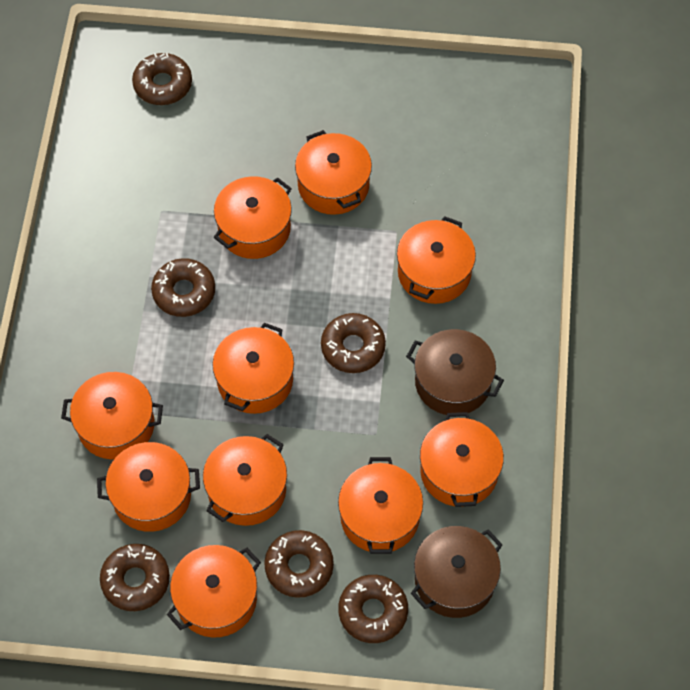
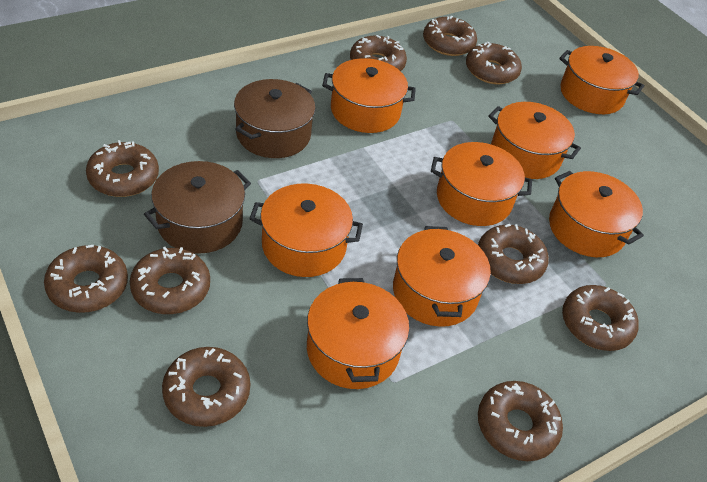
brown donut: [100,544,170,611] [132,53,192,105] [151,258,215,317] [264,530,334,598] [321,313,386,373] [338,575,408,643] = 6 -> [44,245,128,313] [86,140,159,197] [130,247,210,314] [162,347,250,427] [350,35,407,71] [423,16,477,56] [466,42,522,84] [478,224,549,284] [478,381,563,461] [562,285,639,351] = 10
orange pot: [61,372,163,459] [97,442,200,532] [167,545,261,637] [203,434,287,526] [213,323,294,414] [214,176,292,259] [295,130,372,215] [338,457,423,554] [397,216,476,304] [420,412,504,507] = 10 -> [249,184,363,277] [307,278,409,389] [322,58,416,133] [393,226,491,327] [431,142,532,226] [488,102,581,179] [549,171,644,257] [559,46,644,114] = 8

